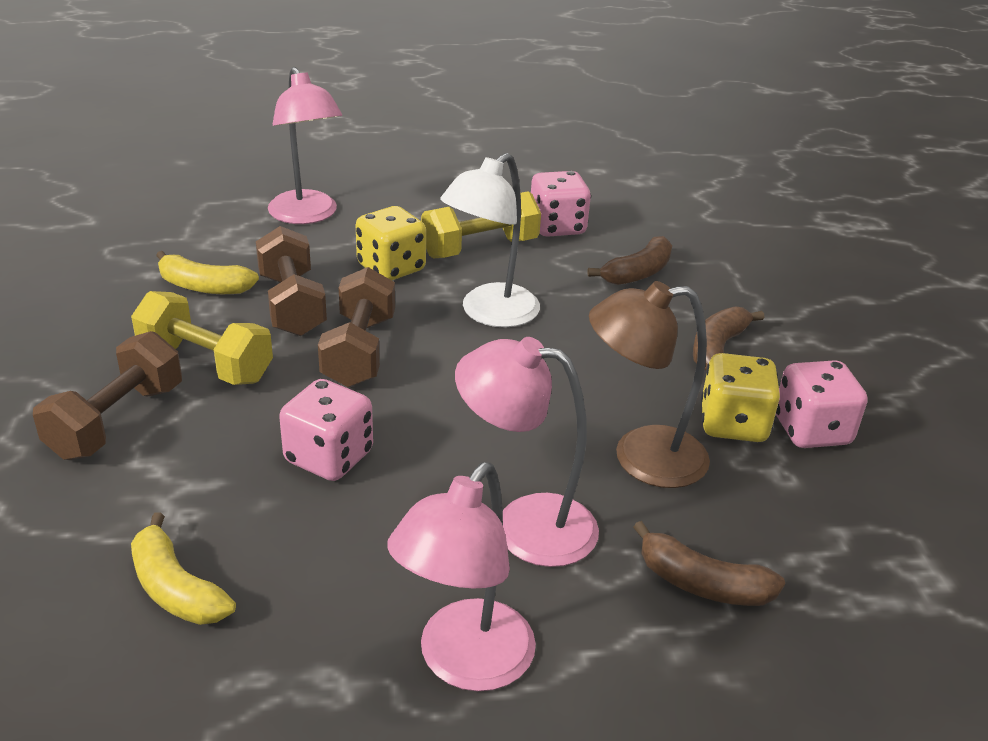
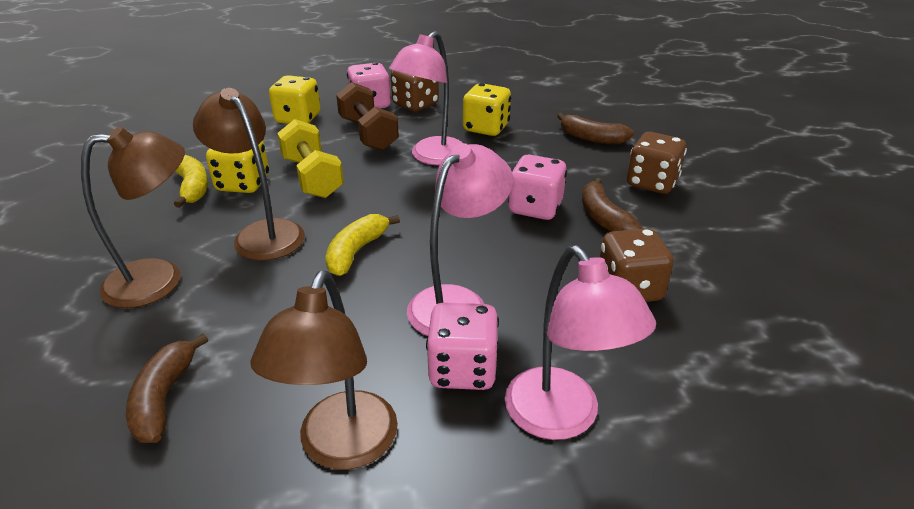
brown dice: none = 0 -> [391,70,439,111] [599,228,674,302] [627,132,687,194] = 3
brown dumbbell: [33,331,182,460] [256,226,327,336] [318,267,395,387] = 3 -> [336,82,399,151] = 1
brown lamp: [589,281,710,488] = 1 -> [81,127,185,308] [193,88,305,261] [250,270,398,470] = 3
white lamp: [440,153,540,327] = 1 -> none = 0
yellow dice: [356,206,426,280] [701,353,780,442] = 2 -> [206,140,269,193] [269,75,321,124] [463,83,511,136] = 3
yellow dumbbell: [131,291,273,385] [421,191,541,258] = 2 -> [277,119,344,198] = 1

